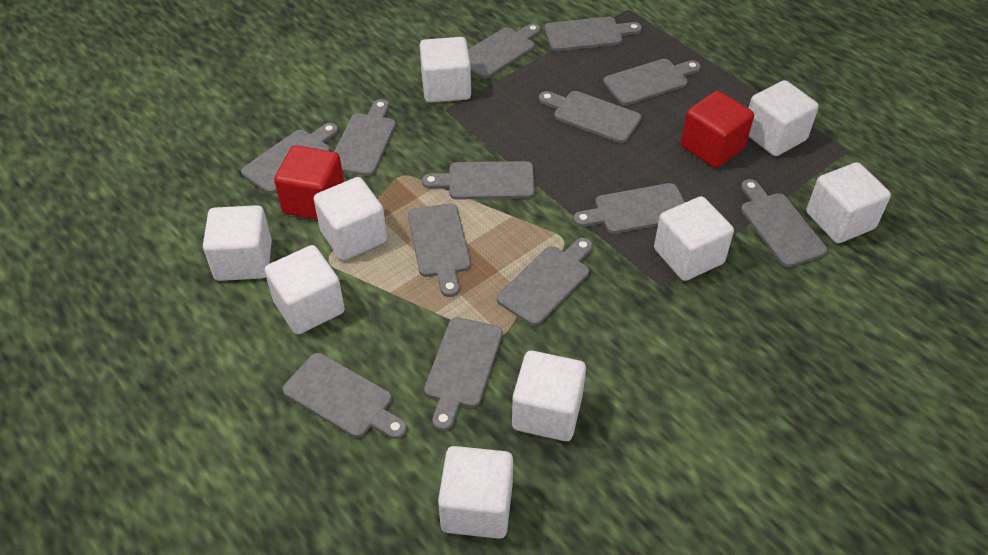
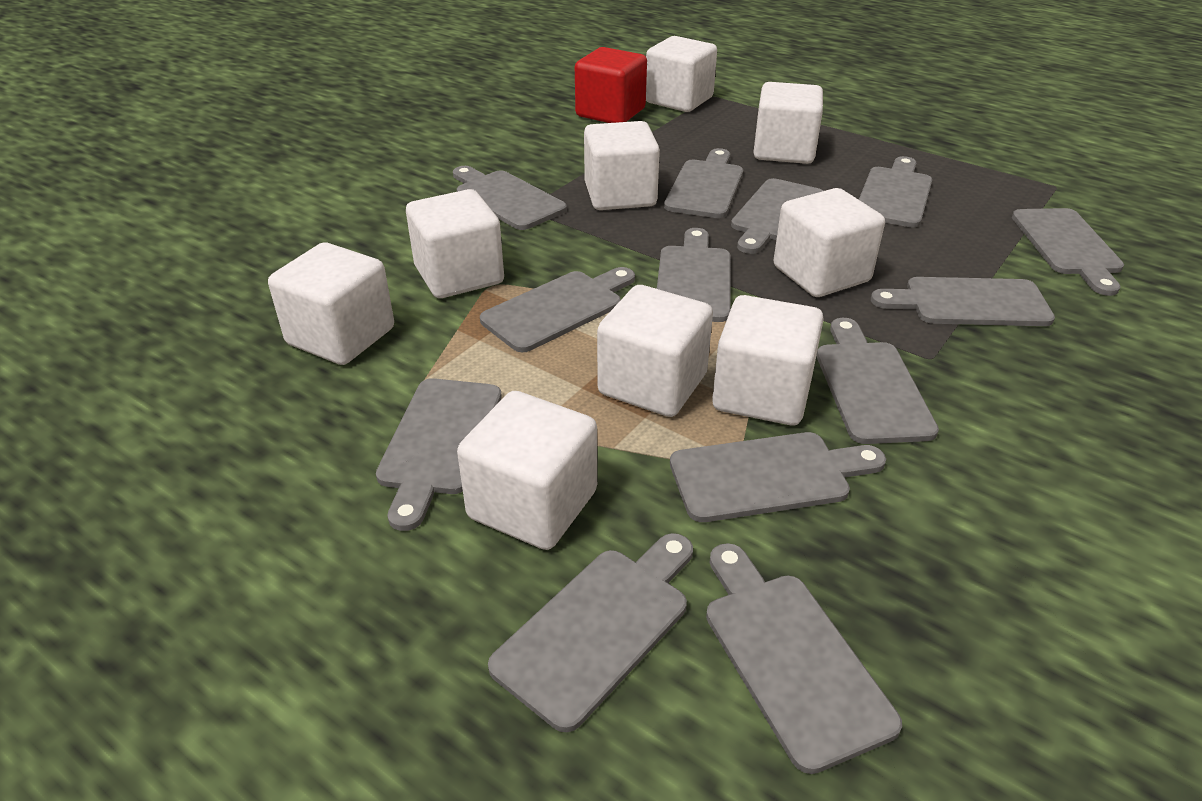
red cube: [274,145,344,220] [681,91,754,168] = 2 -> [575,47,647,123] = 1

